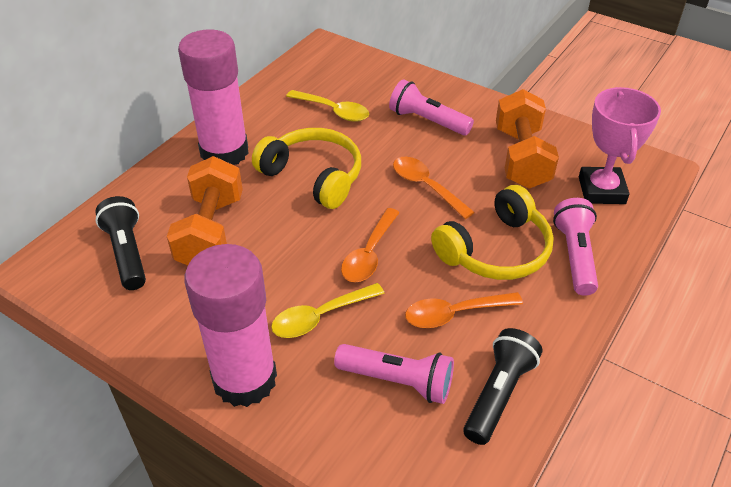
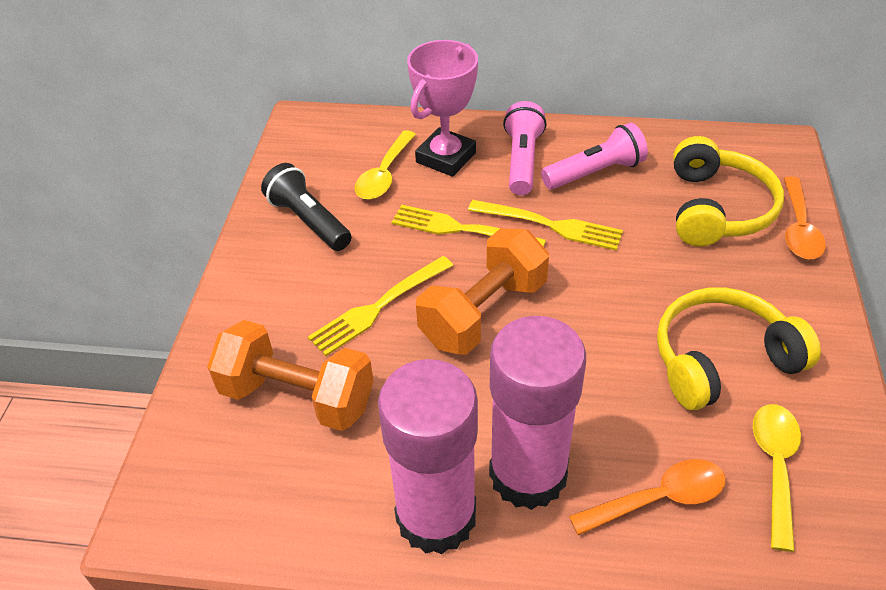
black flashlight: [95,196,146,290] [463,328,542,445] = 2 -> [261,163,351,251] = 1
orange spoon: [341,208,400,282] [393,157,475,219] [405,292,523,328] = 3 -> [569,459,726,535] [784,177,826,259] = 2
pink flashlight: [334,344,454,404] [389,79,474,136] [553,198,598,296] = 3 -> [503,101,547,195] [541,123,648,190] = 2
yellow fork: none = 0 -> [308,256,454,356] [392,205,546,247] [468,200,623,251] = 3

